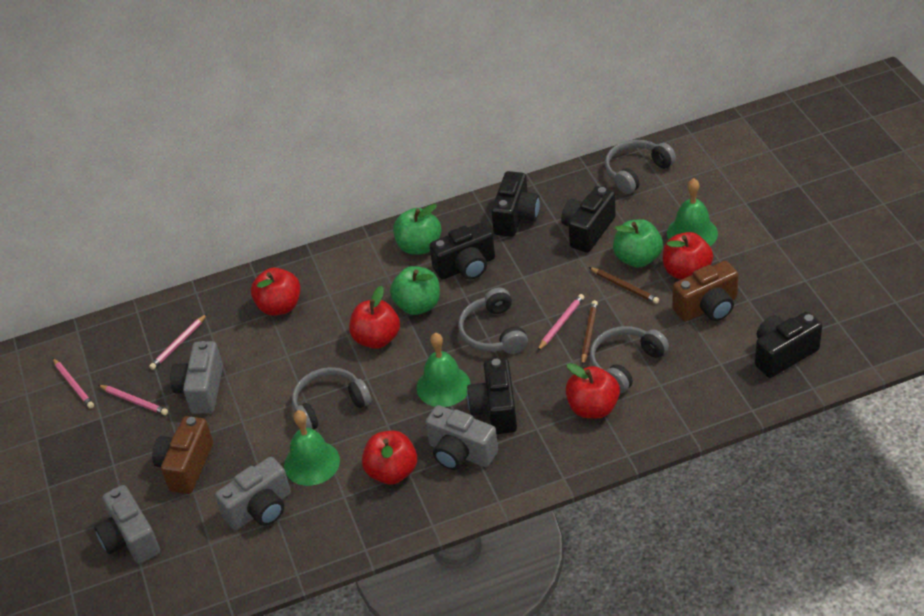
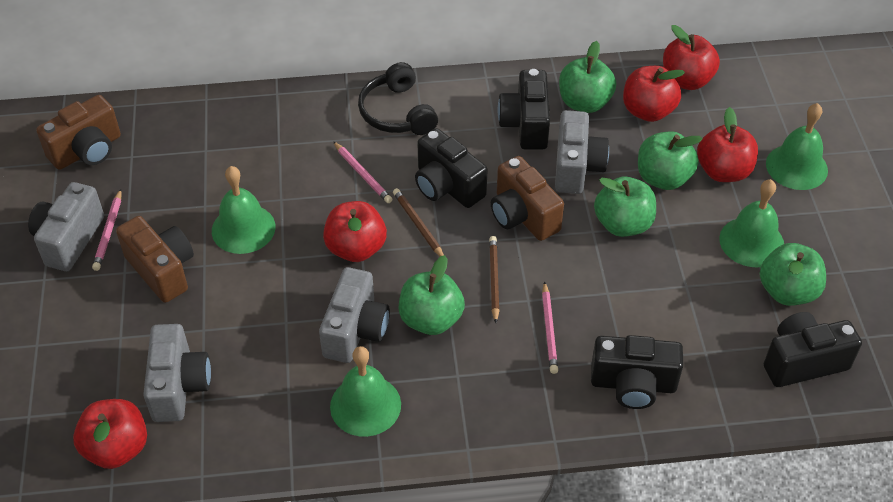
black camera: [429,222,495,280] [467,358,517,434] [491,171,540,237] [561,186,616,253] [755,312,822,378] = 5 -> [415,128,488,208] [498,69,550,150] [591,335,683,409] [764,312,862,387] = 4
black headphones: none = 0 -> [358,62,438,135] = 1
brown camera: [152,416,213,494] [672,261,739,322] = 2 -> [36,95,121,170] [116,216,194,303] [491,156,564,241] = 3
green apple: [390,266,440,315] [393,204,441,254] [613,219,663,268] = 3 -> [399,255,465,335] [559,41,616,113] [594,177,656,237] [638,131,703,190] [760,243,826,306] = 5
green bell: [284,410,340,486] [417,333,471,407] [667,178,718,246] = 3 -> [212,166,276,254] [330,346,401,437] [719,179,784,268] [766,103,828,190] = 4
grey headphones: [292,367,372,429] [458,288,528,354] [590,326,669,393] [605,140,676,194] = 4 -> none = 0
pink pencil: [53,358,94,409] [98,385,168,415] [149,314,207,370] [537,294,584,351] = 4 -> [92,189,122,271] [333,141,392,203] [542,281,558,374] = 3

